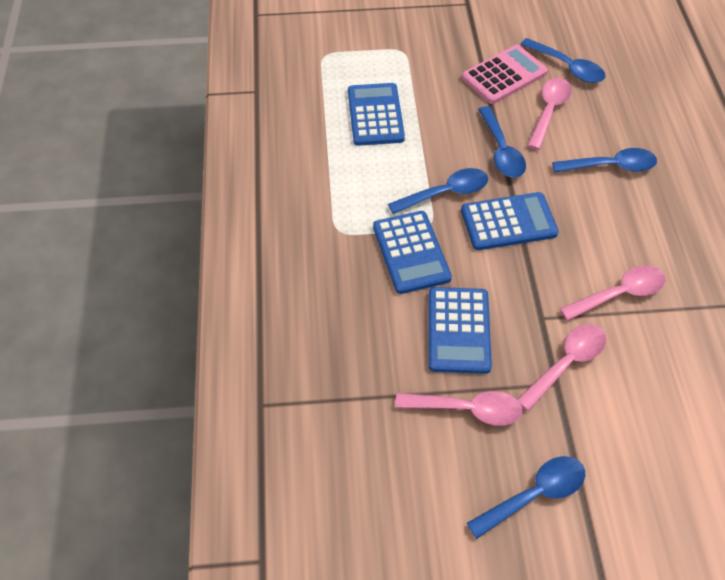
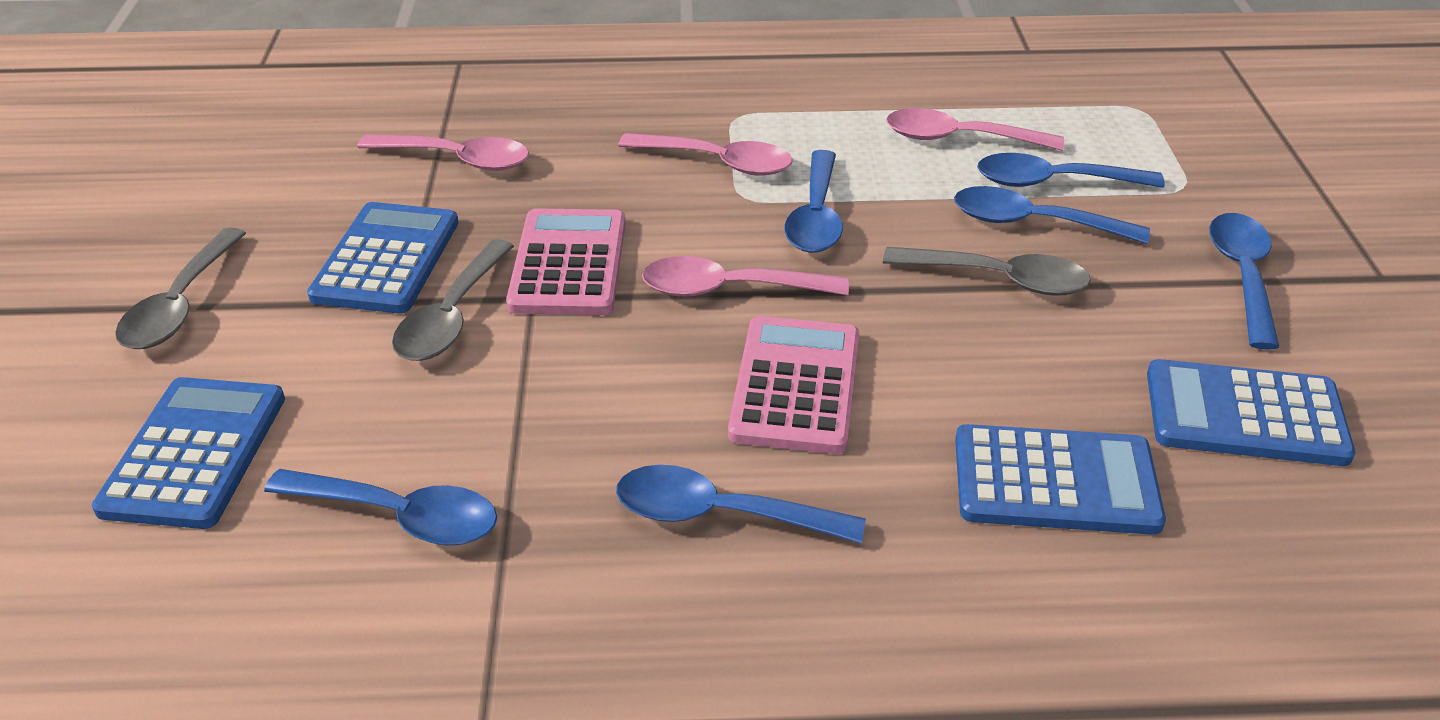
blue spoon: [388,168,488,214] [467,456,585,539] [478,106,526,178] [520,38,605,83] [552,148,657,173] = 5 -> [264,469,497,545] [616,465,866,544] [784,150,843,253] [954,186,1150,244] [977,153,1165,188] [1209,213,1279,350] = 6
grey spoon: none = 0 -> [115,227,246,349] [392,239,514,361] [883,247,1091,296] = 3
pink calculator: [462,45,548,104] = 1 -> [506,208,626,315] [728,316,859,454] = 2

